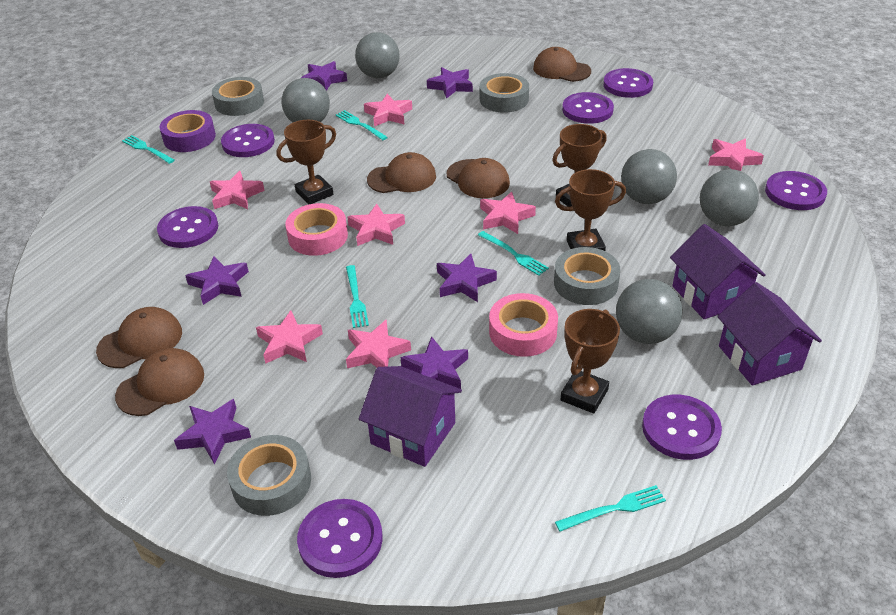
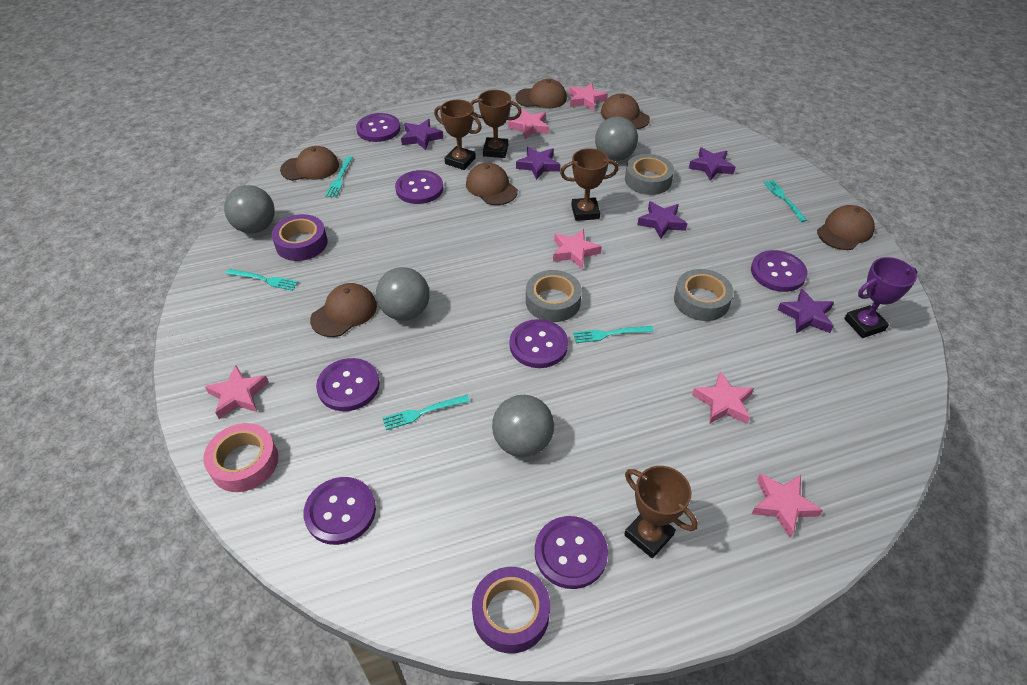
brown cap: [96,307,182,368] [115,348,204,416] [367,152,436,193] [446,158,510,198] [533,47,591,82] = 5 -> [280,146,339,181] [310,283,377,337] [466,163,518,205] [515,79,567,109] [601,93,650,129] [817,205,875,250] = 6
grey ball: [281,78,330,122] [355,32,400,78] [616,279,683,344] [621,149,677,204] [700,169,759,226] = 5 -> [224,185,275,233] [376,267,430,320] [492,395,554,457] [595,117,638,161] = 4
grey tape: [212,77,264,116] [227,435,311,516] [480,73,529,113] [554,247,620,305] = 4 -> [526,270,582,322] [625,154,674,195] [674,269,734,321] = 3
pink star: [210,171,265,209] [256,311,323,364] [346,320,411,368] [347,204,405,246] [364,94,412,126] [480,191,536,234] [708,138,764,171] = 7 -> [205,365,269,419] [508,109,549,139] [553,229,602,269] [569,83,608,111] [692,371,754,424] [751,473,823,538] = 6
pink tape: [285,203,348,256] [489,293,558,357] = 2 -> [203,423,279,492] = 1
purple house: [359,366,462,467] [670,224,765,319] [717,282,822,385] = 3 -> none = 0
purple star: [174,399,251,464] [185,257,249,305] [301,61,347,91] [401,336,468,389] [427,67,473,99] [437,254,497,302] = 6 -> [401,119,443,150] [516,147,560,180] [637,201,687,239] [689,147,735,181] [778,289,834,333] = 5
purple tape: [159,110,216,152] = 1 -> [272,214,328,261] [472,567,550,653] = 2
purple trophy: none = 0 -> [844,257,917,338] = 1

